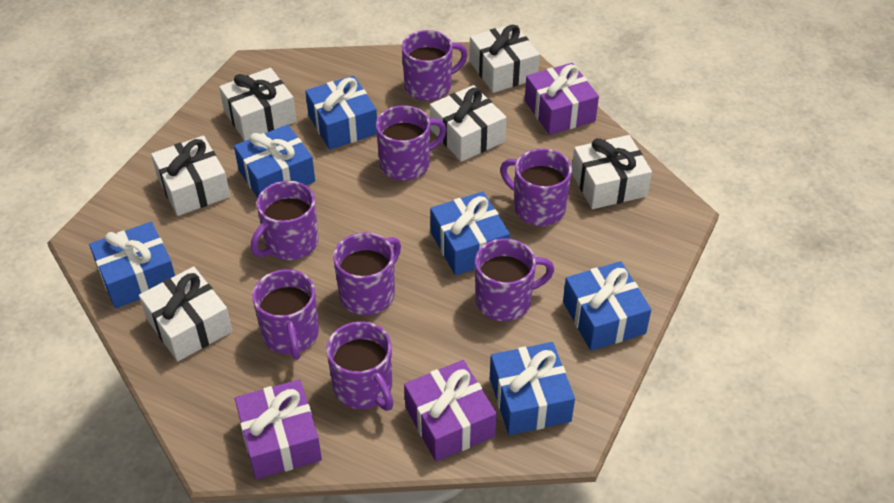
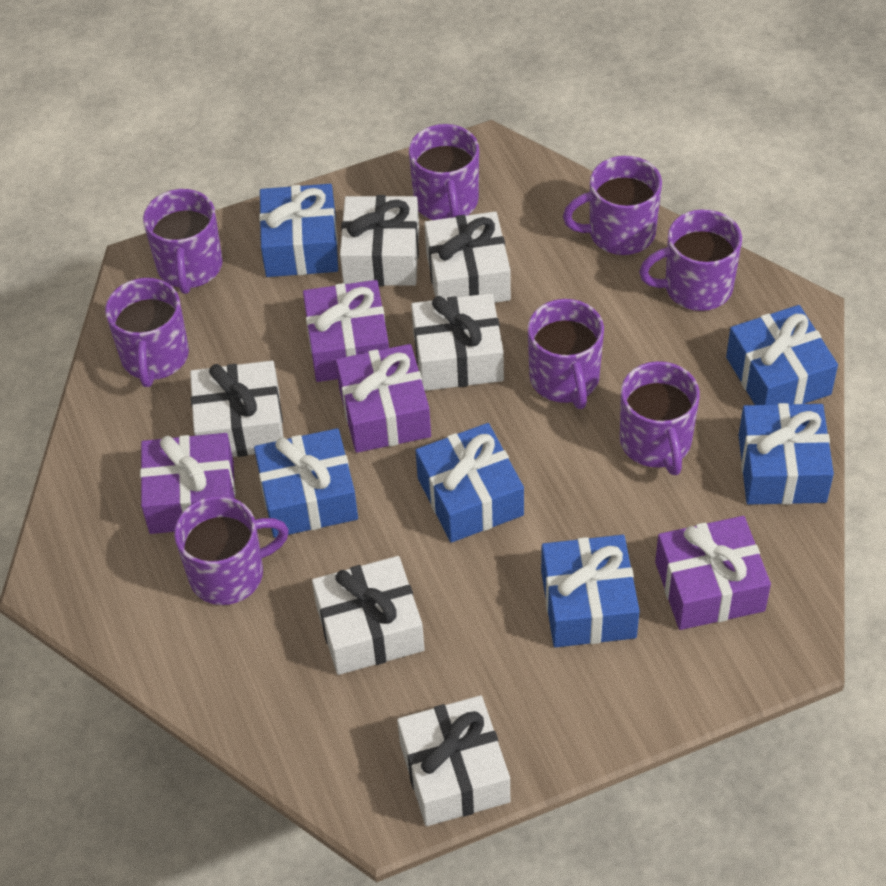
purple gift: [235,379,322,479] [404,360,497,462] [525,63,599,135] = 3 -> [140,433,236,534] [303,280,389,382] [336,344,431,453] [655,516,771,630] = 4

